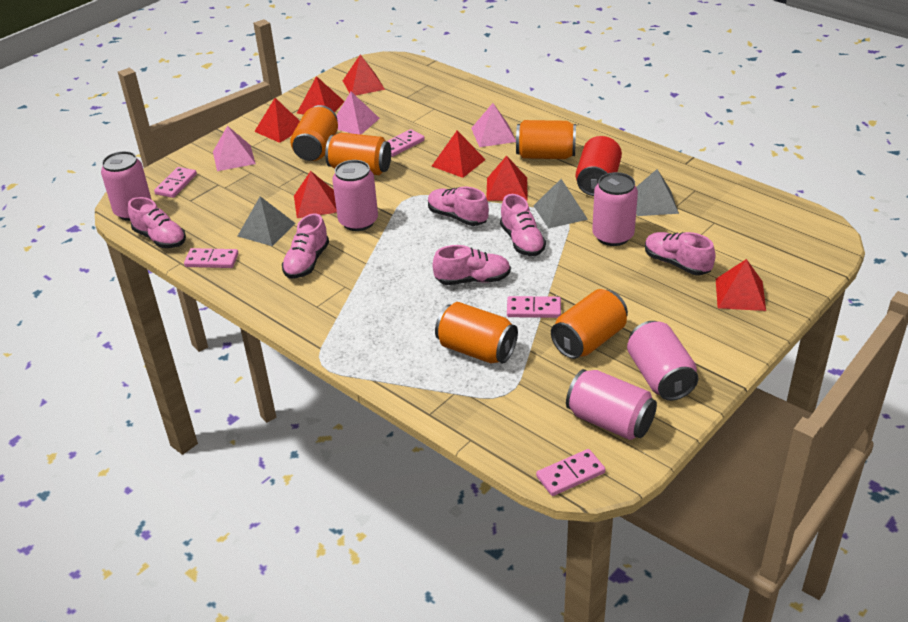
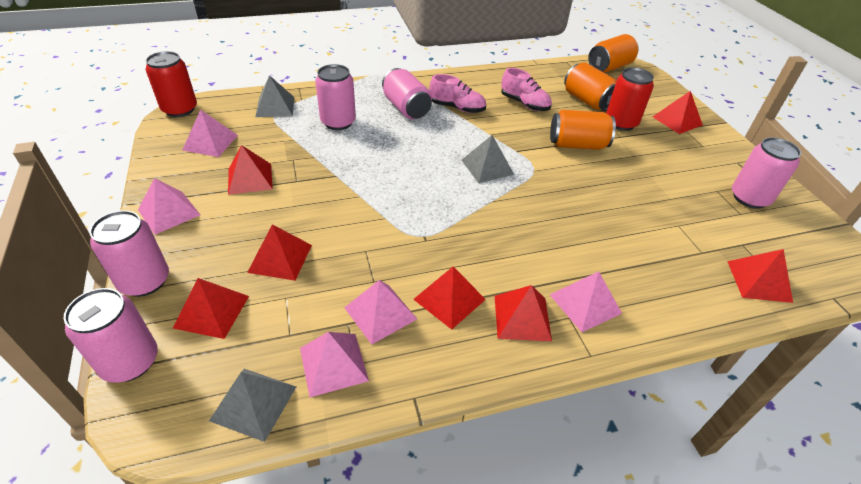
orange can: [290,105,338,161] [325,133,391,175] [435,302,518,363] [516,120,576,159] [551,289,628,359] = 5 -> [550,110,616,150] [564,62,616,111] [588,34,639,73] = 3
pink domino: [154,167,197,198] [184,248,238,268] [387,129,425,157] [507,296,561,318] [536,449,605,496] = 5 -> none = 0
pink pyramid: [213,126,256,171] [336,92,380,135] [471,103,516,147] = 3 -> [138,178,200,235] [182,109,238,157] [300,332,369,397] [344,280,417,344] [550,271,622,332] = 5
pink shoe: [128,197,186,248] [282,213,329,279] [428,187,489,226] [433,245,511,285] [500,194,546,256] [645,232,716,275] = 6 -> [429,74,486,113] [501,68,552,111] = 2
red can: [576,136,622,196] = 1 -> [145,51,197,117] [606,67,654,131] = 2

